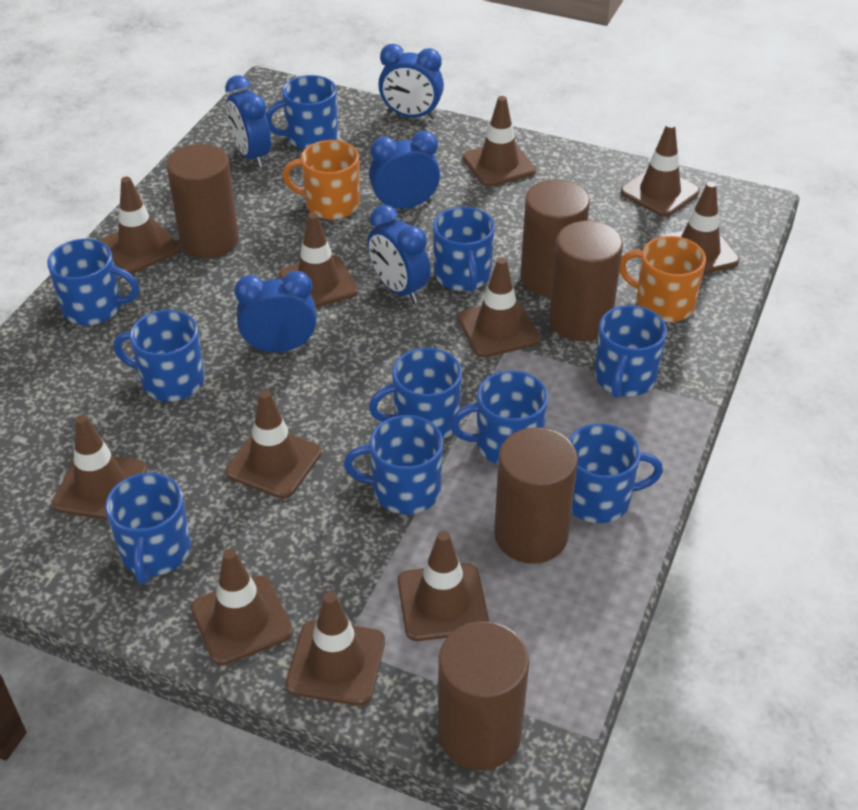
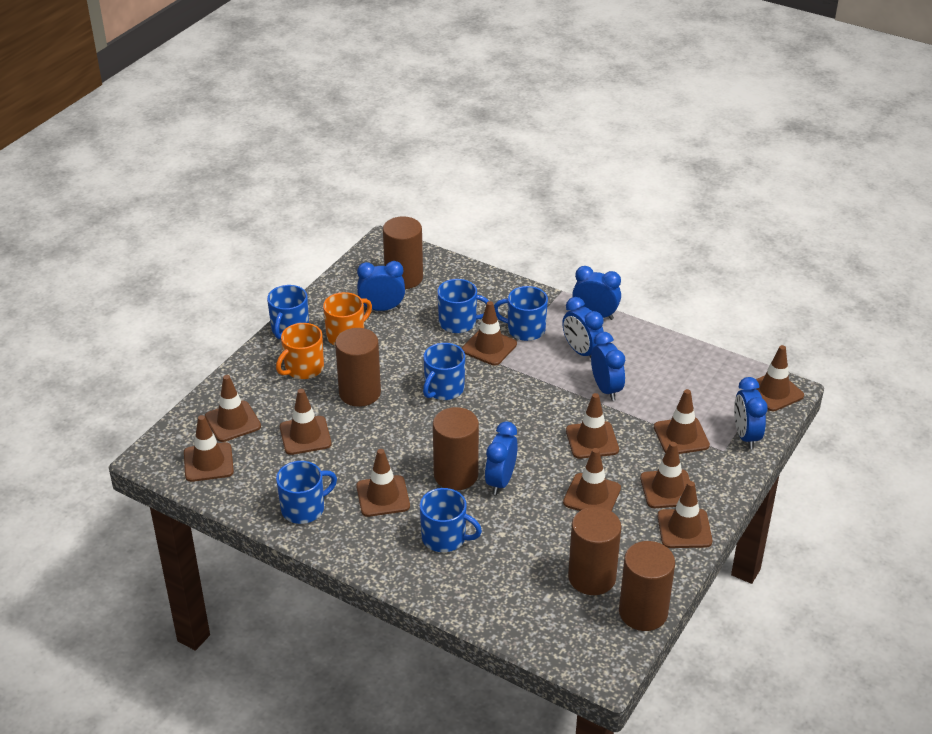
blue clock: [225,75,271,168] [234,271,317,352] [367,205,431,303] [369,131,440,209] [378,44,444,119] = 5 -> [357,261,405,311] [485,421,518,495] [562,297,604,358] [572,266,621,320] [591,332,625,401] [734,377,768,449] = 6
blue mug: [47,239,140,325] [105,473,191,584] [113,310,204,401] [266,75,338,150] [344,415,443,514] [369,348,462,439] [433,207,495,292] [450,371,548,464] [569,423,663,523] [595,305,667,398] = 10 -> [267,285,309,339] [276,461,337,524] [420,488,482,552] [423,343,465,400] [437,279,489,333] [494,286,548,341] = 6

